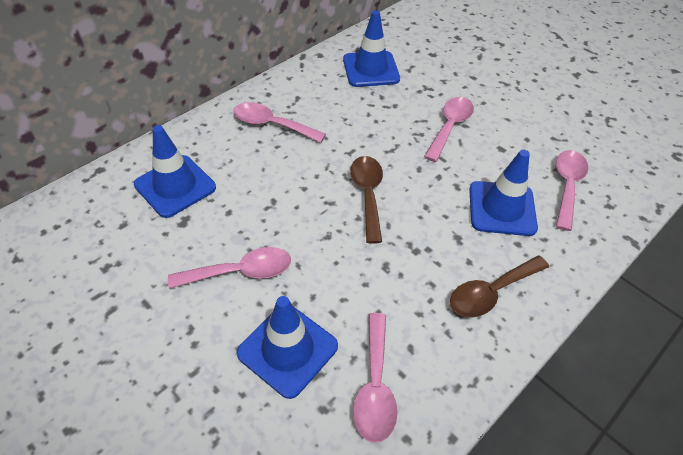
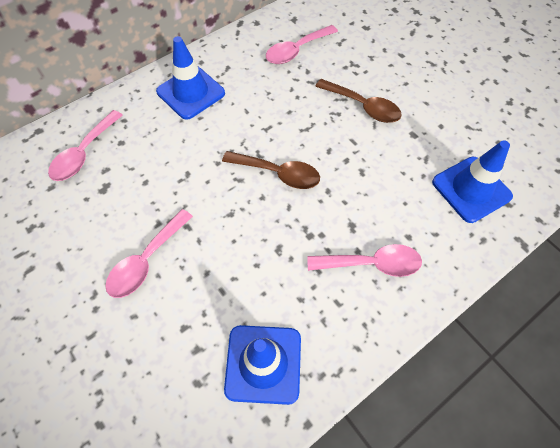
blue traffic cone: [134,125,216,218] [236,296,338,399] [343,10,400,87] [469,150,538,236] = 4 -> [156,36,225,120] [224,325,301,405] [432,140,513,223] = 3
pink spoon: [168,247,291,289] [234,102,326,142] [353,313,398,443] [424,97,474,162] [556,150,588,231] = 5 -> [48,110,123,181] [105,209,193,298] [266,25,338,64] [307,244,422,277] = 4

